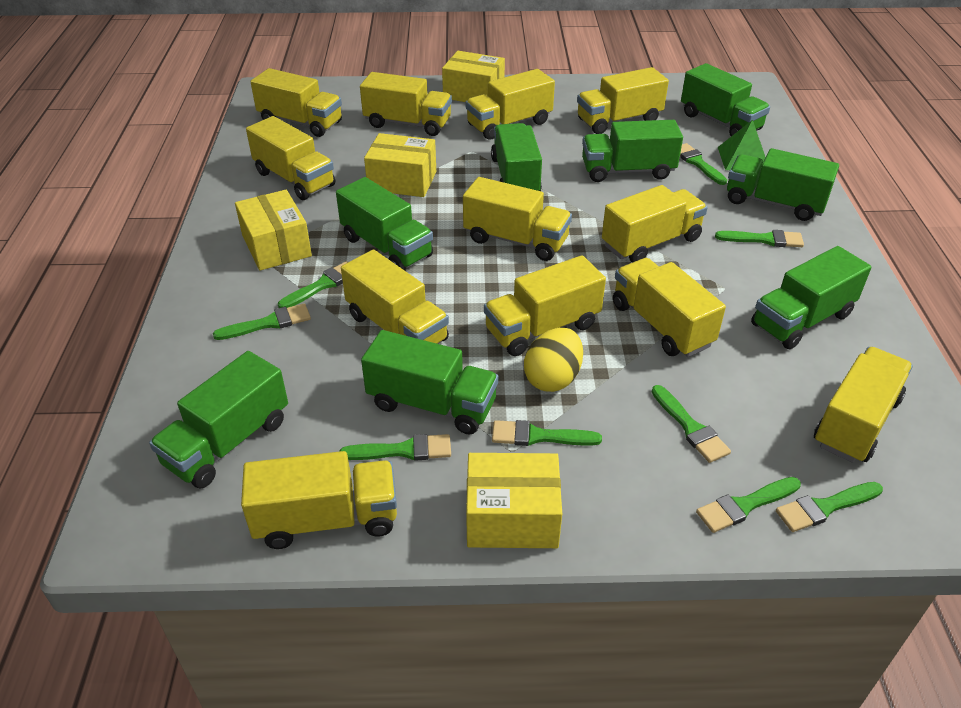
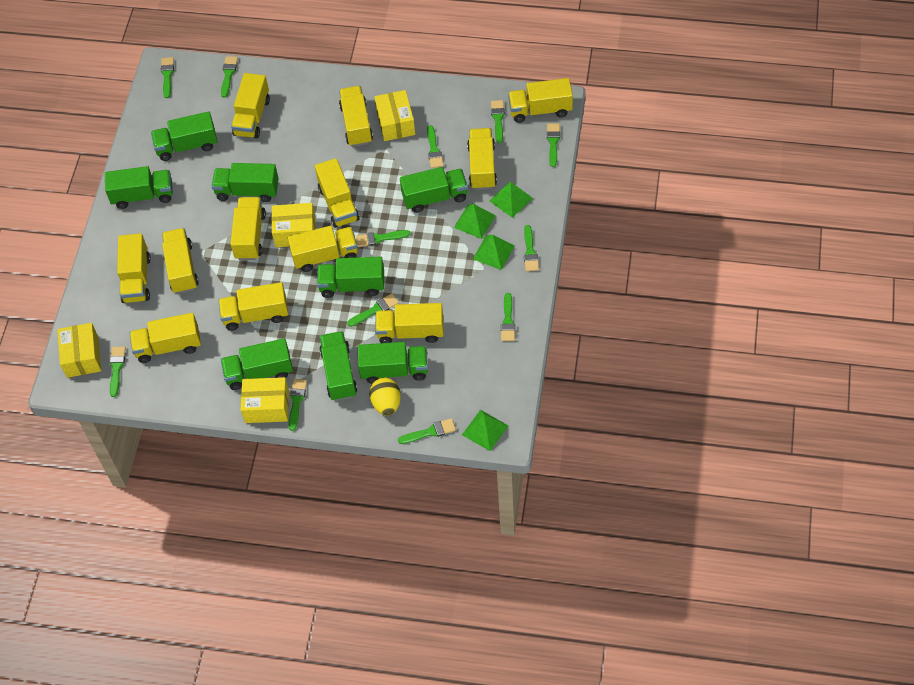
green brush: [213,304,311,340] [278,261,348,308] [339,434,451,461] [492,420,602,446] [652,385,731,463] [680,143,727,185] [696,477,801,533] [715,230,804,247] [776,482,883,532] = 9 -> [110,346,126,397] [161,57,174,98] [221,56,238,97] [289,379,307,431] [347,293,399,327] [356,230,410,247] [398,418,456,444] [427,125,444,168] [491,100,505,143] [501,293,515,341] [524,225,539,272] [547,123,560,167] = 12
green pyramid: [718,120,766,170] = 1 -> [454,204,496,239] [462,410,508,451] [473,235,514,270] [490,181,533,218] = 4

